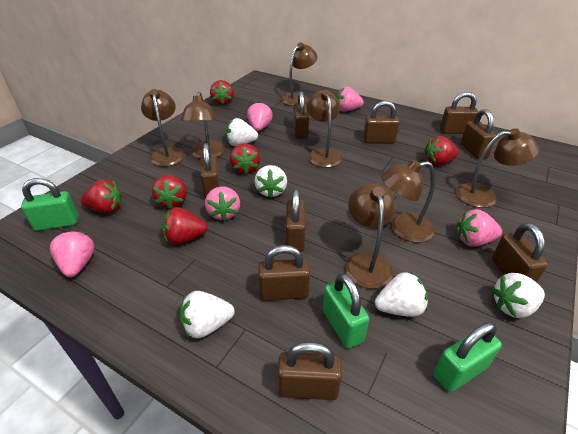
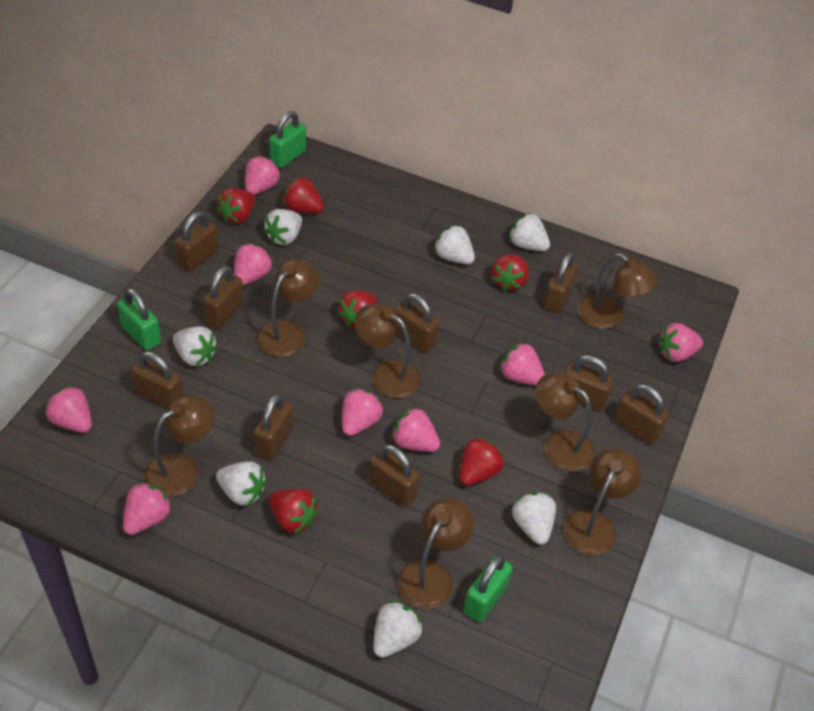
pink strawberry: [50,231,95,277] [205,186,240,222] [247,101,273,131] [336,87,364,112] [457,209,502,247] = 5 -> [45,385,92,433] [123,482,172,535] [234,243,272,285] [245,156,280,195] [342,388,383,436] [392,407,440,452] [500,342,545,385] [659,323,703,362] = 8
white strawberry: [180,291,235,339] [226,118,258,146] [254,165,287,198] [375,272,428,317] [492,273,545,318] = 5 -> [173,326,218,366] [216,461,267,506] [263,209,302,245] [373,601,423,658] [434,225,475,264] [509,213,550,251] [512,493,556,545] = 7

